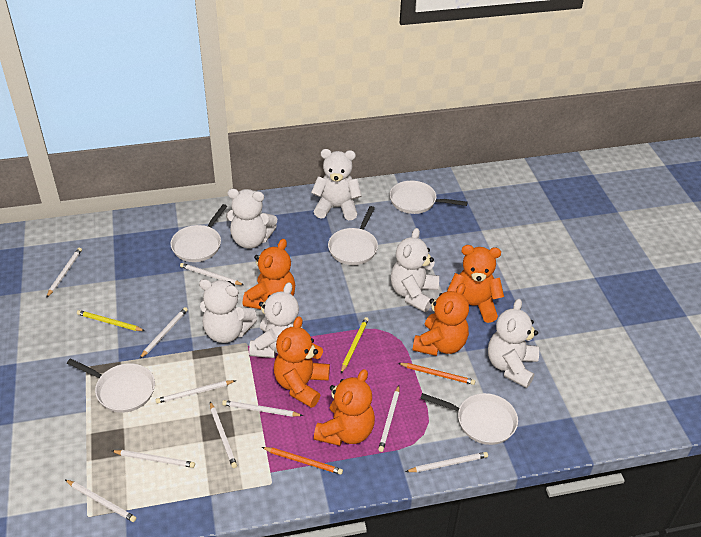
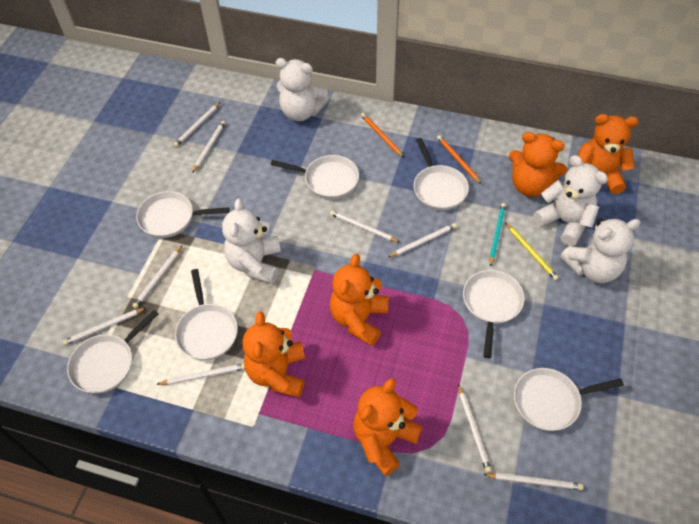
turquoise pencil: none = 0 -> [489,203,506,267] = 1
white pan: [67,358,155,413] [170,204,227,262] [328,206,378,265] [390,181,468,214] [420,393,518,445] = 5 -> [67,310,158,394] [136,191,230,238] [175,269,238,360] [271,155,359,199] [414,138,469,210] [463,270,524,358] [514,368,624,431] = 7
white pencil: [46,248,82,298] [65,480,136,522] [112,450,195,468] [139,307,188,359] [156,380,236,404] [180,263,244,285] [210,402,237,468] [222,400,303,417] [378,386,399,452] [406,452,488,472] = 10 -> [63,308,146,345] [132,246,182,308] [156,363,245,385] [174,102,220,147] [192,121,225,173] [330,211,400,242] [388,223,457,257] [458,384,491,473] [483,473,583,490] = 9
white teddy bear: [199,279,257,343] [226,189,277,248] [249,282,303,358] [311,149,362,220] [391,228,439,312] [488,299,539,388] = 6 -> [222,198,281,284] [276,58,329,121] [533,155,608,246] [560,218,641,283] = 4
yellow pencil: [77,310,145,331] [341,317,369,373] = 2 -> [505,222,559,280] = 1

